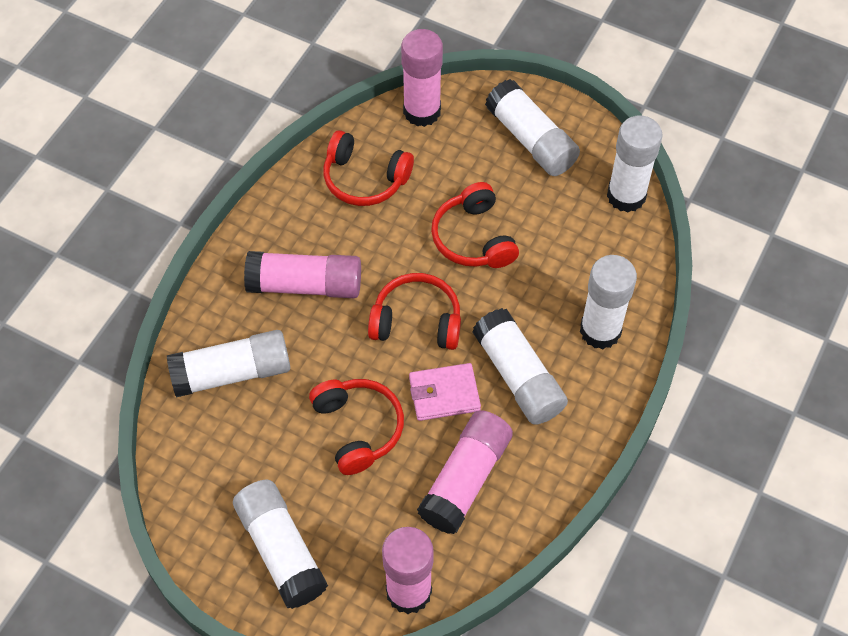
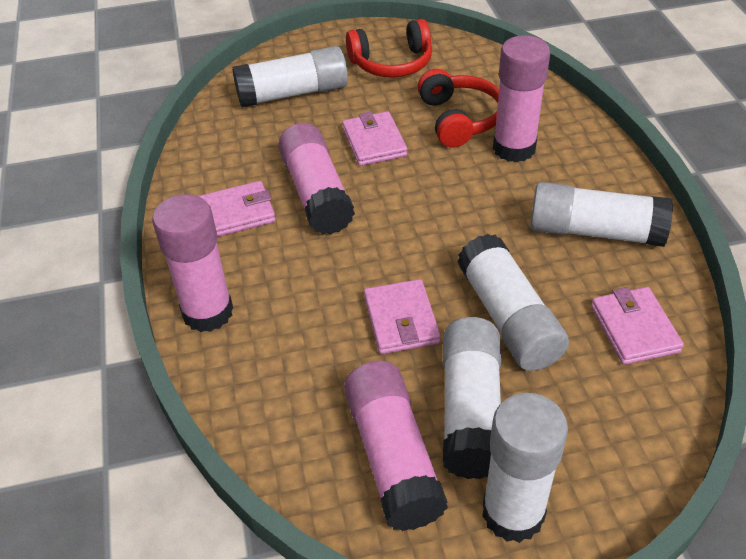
pink wallet: [409,363,481,421] = 1 -> [199,181,276,237] [342,111,407,166] [364,279,440,354] [591,287,684,365] = 4
red headphones: [309,379,404,475] [323,130,414,206] [368,273,461,350] [431,182,519,268] = 4 -> [346,19,432,77] [418,69,499,148] = 2
white glue stick: [167,330,290,397] [233,480,328,609] [472,308,568,425] [485,79,580,176] [580,255,637,349] [607,116,663,212] = 6 -> [232,46,348,108] [443,317,501,479] [457,234,569,371] [482,393,568,543] [530,182,673,247] = 5

